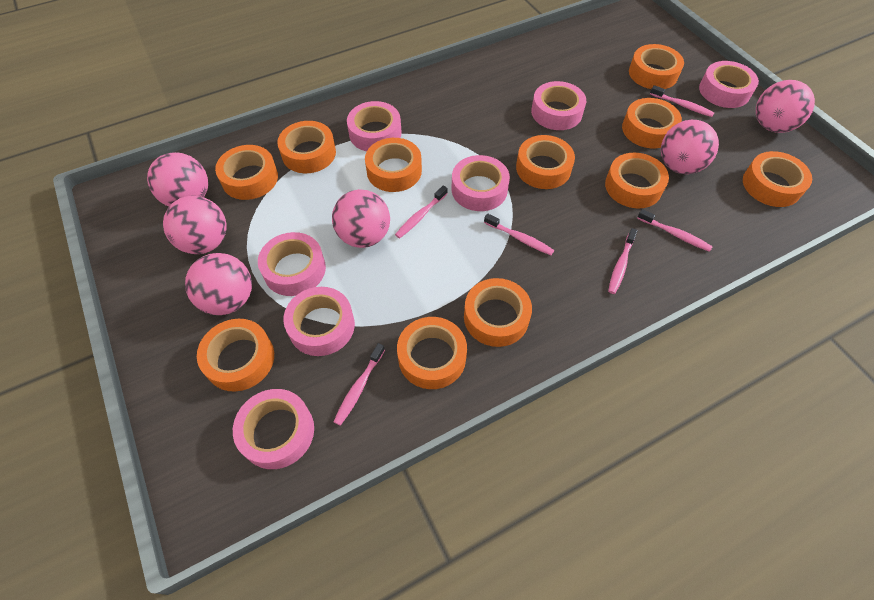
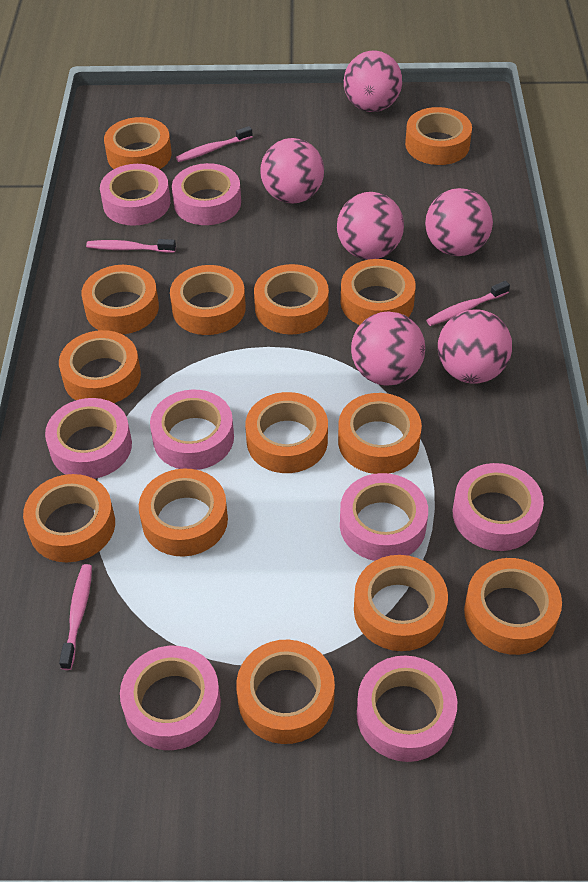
orange tape: [197,319,274,392] [215,145,278,200] [277,121,336,173] [365,138,422,192] [397,317,467,389] [464,278,532,347] [516,135,575,189] [605,153,669,208] [622,98,682,148] [629,44,684,89] [743,151,812,207] = 11 -> [23,474,115,562] [59,330,141,403] [81,265,159,334] [104,117,172,169] [139,469,228,557] [170,265,246,335] [236,640,335,744] [245,392,328,473] [254,264,329,335] [338,393,422,474] [341,259,416,325] [354,555,448,651] [405,107,472,165] [464,558,562,655] = 14
pink tape: [233,389,314,469] [258,232,326,296] [283,287,355,356] [347,101,402,151] [452,155,510,211] [531,81,586,130] [699,61,759,108] = 7 -> [45,398,132,479] [100,164,170,226] [120,646,221,750] [150,390,234,470] [172,163,241,225] [340,473,428,561] [357,656,457,762] [453,463,544,551] = 8
pink toothbrush: [334,343,385,426] [395,186,448,238] [484,213,554,255] [608,228,638,294] [637,209,713,252] [650,85,714,117] = 6 -> [59,564,92,670] [86,239,176,253] [176,126,253,162] [426,281,510,326] = 4

